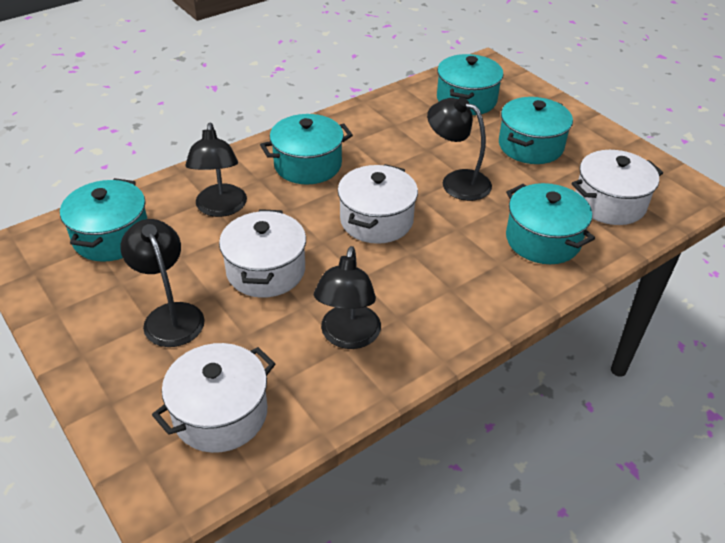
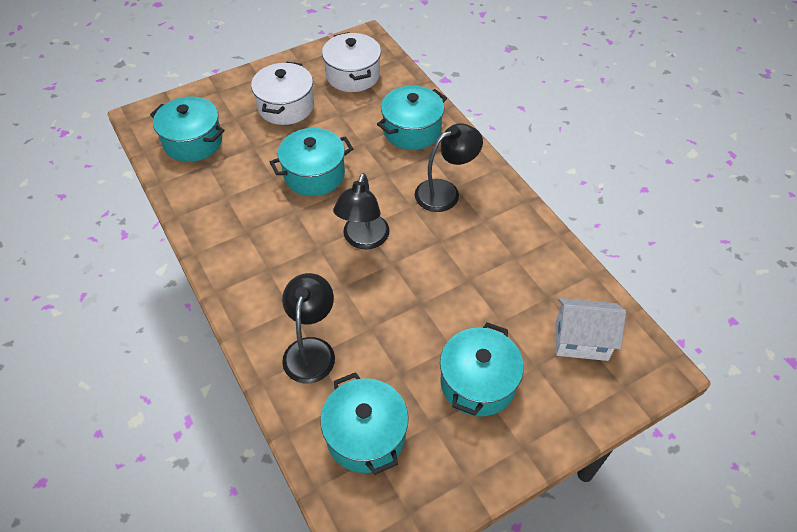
black lamp: [120,219,205,347] [186,123,247,217] [314,246,381,349] [427,97,492,201] = 4 -> [282,273,335,384] [333,173,390,249] [415,123,483,212] = 3
white house: none = 0 -> [555,298,626,361] = 1
white pot: [152,343,275,453] [219,209,306,298] [338,164,418,244] [571,150,663,225] = 4 -> [251,61,314,125] [322,32,381,92] = 2

